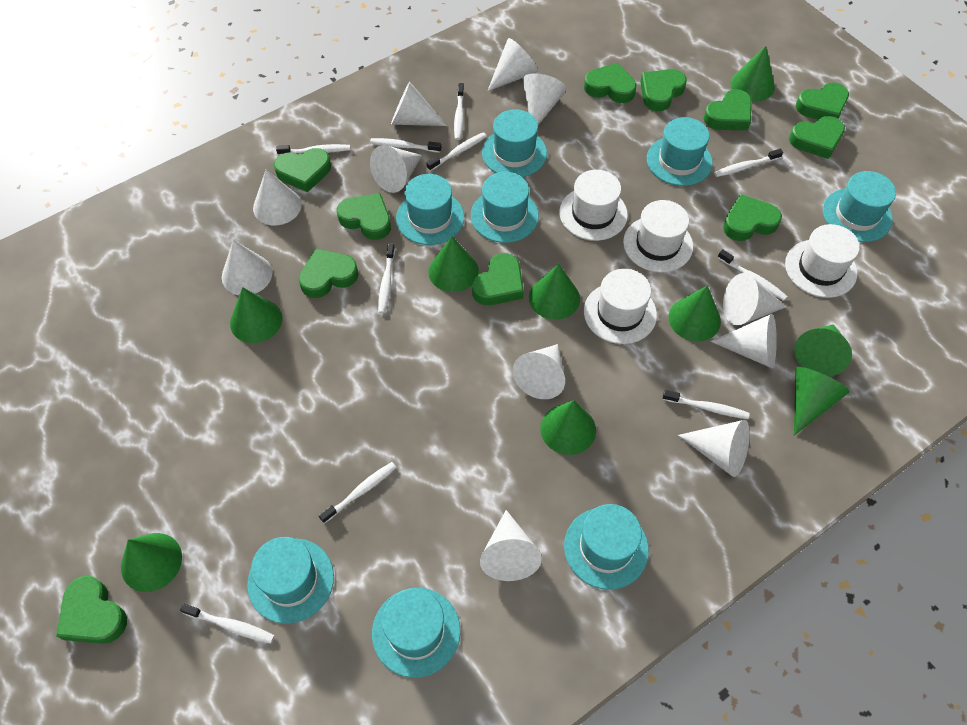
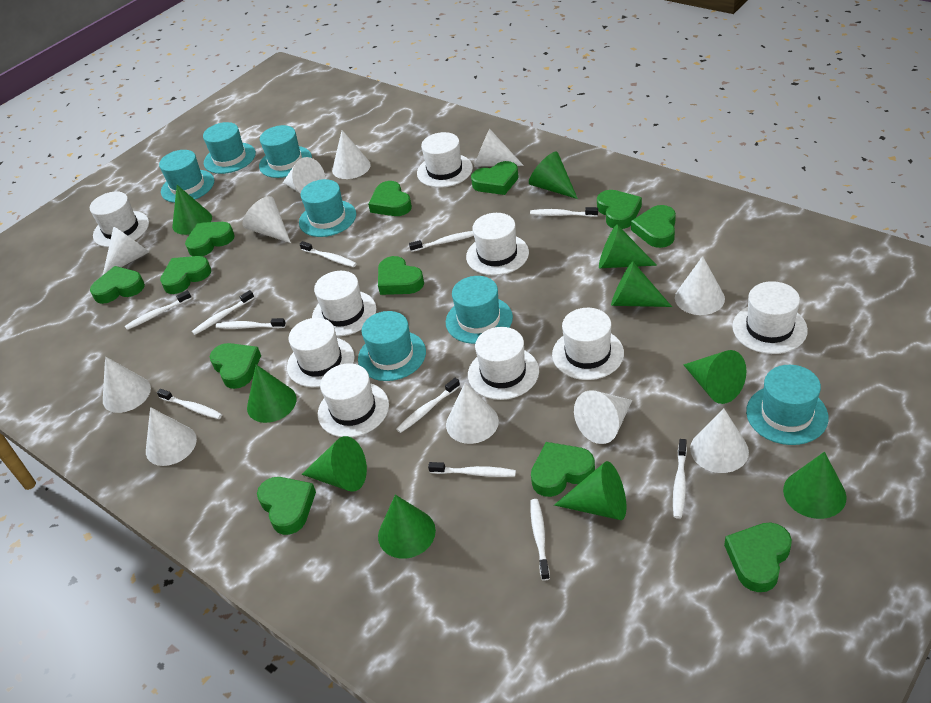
green cone: [121,533,182,592] [230,287,282,343] [428,236,479,292] [529,264,580,320] [540,400,596,455] [669,286,721,341] [730,46,775,101] [794,325,852,376] [794,367,850,435] = 9 -> [172,185,212,235] [247,365,297,423] [301,436,367,492] [378,495,436,559] [529,151,578,199] [554,461,626,520] [599,225,657,268] [611,261,672,307] [683,350,747,404] [783,452,847,519] = 10
green heart: [56,576,127,644] [274,148,331,192] [298,248,358,298] [337,193,391,240] [472,253,524,305] [584,63,636,103] [640,69,687,111] [704,89,752,130] [723,194,782,241] [789,116,845,159] [796,83,849,120] = 11 -> [90,266,145,304] [160,256,211,294] [185,222,235,256] [210,343,261,389] [257,477,316,535] [368,181,412,216] [378,256,424,295] [471,161,519,195] [531,442,595,497] [597,190,642,229] [631,205,676,248] [724,522,792,592] = 12
turquoise hat: [247,537,334,624] [372,588,460,678] [396,174,464,245] [471,172,539,243] [482,109,547,177] [564,504,649,590] [647,117,713,186] [823,171,896,242] = 8 -> [159,150,214,203] [203,122,256,174] [259,125,312,178] [299,179,356,237] [358,311,426,381] [446,276,513,344] [746,365,829,445] = 7
white hat: [559,170,628,241] [584,269,657,344] [623,200,693,272] [785,224,860,298] = 4 -> [90,191,149,247] [287,318,355,387] [312,271,376,336] [318,363,389,437] [417,132,473,188] [466,213,529,276] [468,327,539,400] [552,308,624,380] [732,281,808,354] = 9
white toothbrush: [180,604,275,643] [276,144,350,156] [319,462,396,524] [370,138,442,153] [378,243,395,314] [427,132,487,171] [454,83,464,140] [663,390,750,419] [714,149,783,177] [717,249,788,301] = 10 -> [125,290,192,330] [157,389,222,419] [192,290,254,335] [216,318,286,329] [300,241,357,267] [396,378,460,433] [409,231,474,252] [428,462,516,477] [530,207,598,217] [530,499,550,581] [673,439,687,519] = 11

